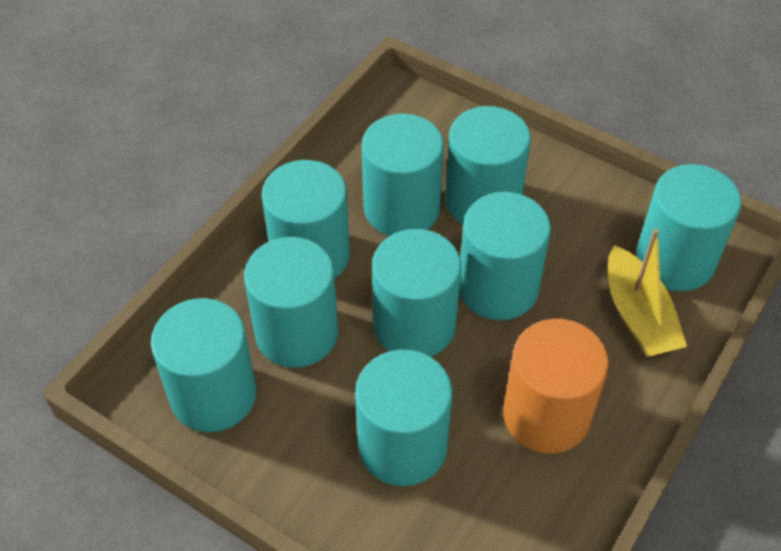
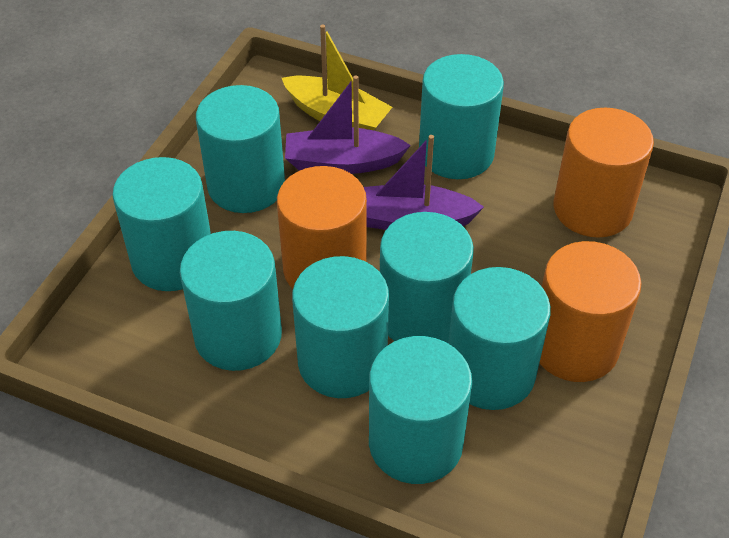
orange cylinder: [503,319,609,454] = 1 -> [277,166,367,289] [539,241,641,382] [554,108,654,238] = 3
purple boat: none = 0 -> [285,75,411,174] [364,135,484,230] = 2
turquoise cylinder: [151,298,257,432] [244,237,338,368] [262,160,350,278] [355,350,452,486] [362,114,444,236] [372,229,461,357] [445,106,531,224] [459,192,551,320] [636,164,741,291] = 9 -> [112,157,211,291] [180,231,282,371] [196,85,285,213] [292,256,389,398] [369,336,472,484] [380,212,474,343] [419,54,504,179] [448,267,551,410] = 8

